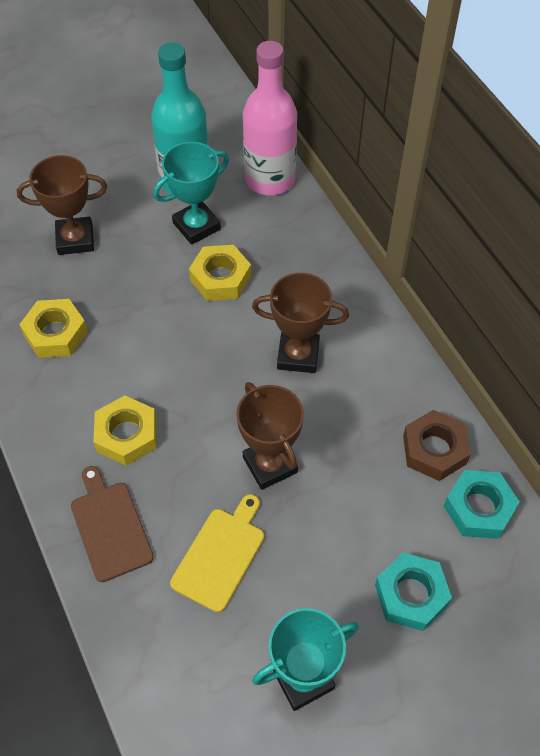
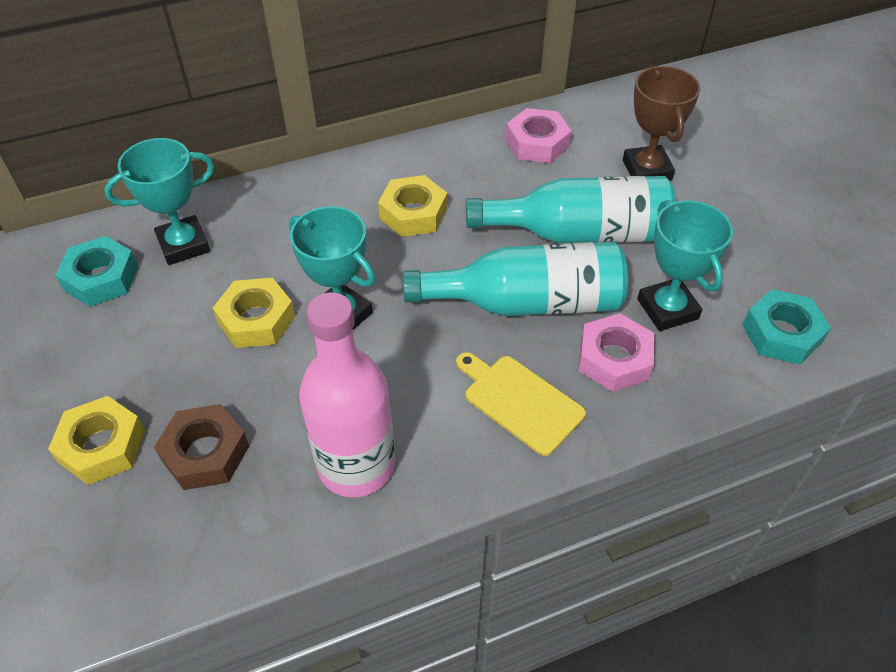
brown cutting board: [71,466,154,582] = 1 -> none = 0
brown trophy: [17,155,107,255] [236,382,304,490] [252,273,349,373] = 3 -> [623,66,700,181] = 1
pink nut: none = 0 -> [506,108,572,163] [578,313,654,392] = 2
turquoise bottle: [151,42,209,194] = 1 -> [403,242,628,316] [466,176,676,243] = 2
turquoise trophy: [153,142,229,245] [252,608,359,711] = 2 -> [104,138,214,265] [289,206,375,330] [637,200,733,331] = 3

